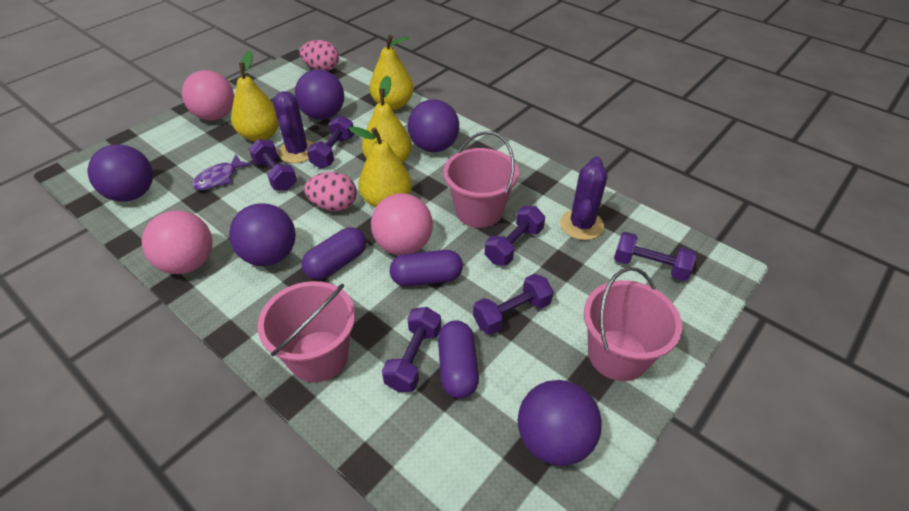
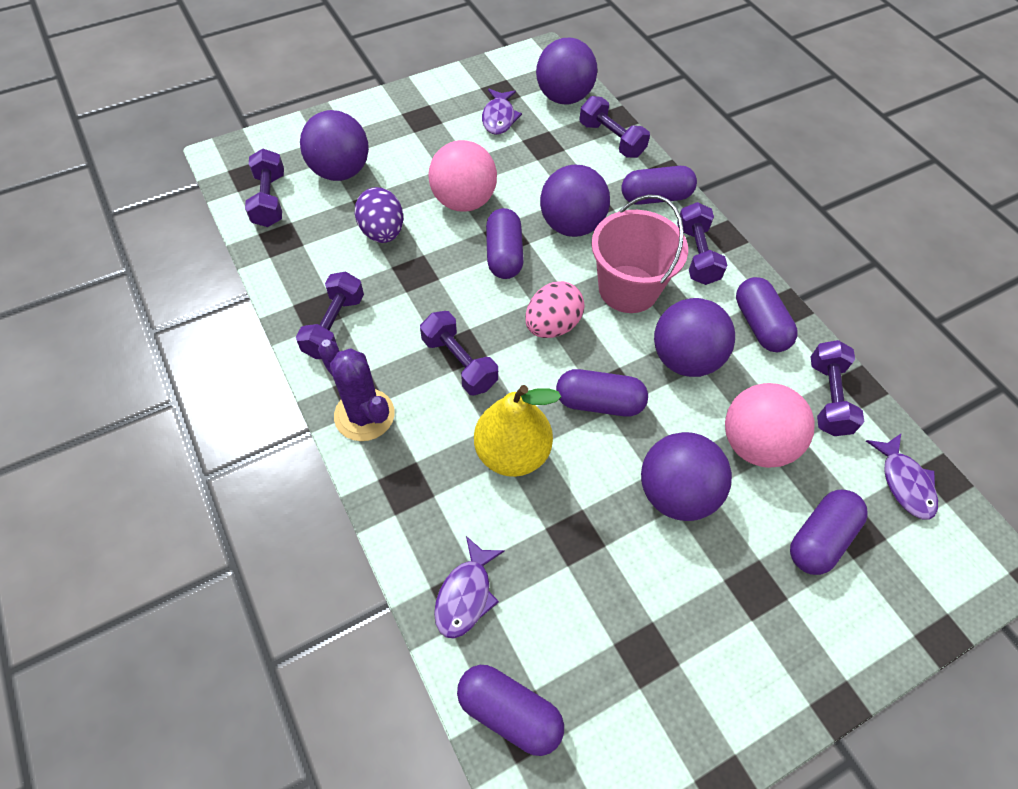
pink ball: [141,210,213,274] [182,70,234,120] [371,193,433,255] = 3 -> [428,140,497,212] [725,383,815,468] = 2
pink bucket: [257,281,355,382] [443,131,519,228] [584,267,682,381] = 3 -> [591,194,688,313] = 1
pink egg: [300,40,339,71] [304,172,357,211] = 2 -> [525,281,585,338] = 1
purple cactus: [273,91,314,163] [560,156,607,240] = 2 -> [318,339,395,441] = 1
purple capsule: [302,227,366,280] [390,250,463,287] [438,320,479,398] = 3 -> [457,665,564,756] [486,208,524,279] [556,369,648,417] [621,166,697,205] [736,277,798,352] [790,490,867,575] = 6
purple egg: none = 0 -> [354,187,403,243] = 1
purple fish: [192,155,252,190] = 1 -> [434,536,505,638] [482,89,522,135] [866,434,938,520] = 3
yellow pear: [231,51,279,142] [349,126,412,208] [362,76,412,163] [370,35,414,110] = 4 -> [474,385,561,477] = 1

